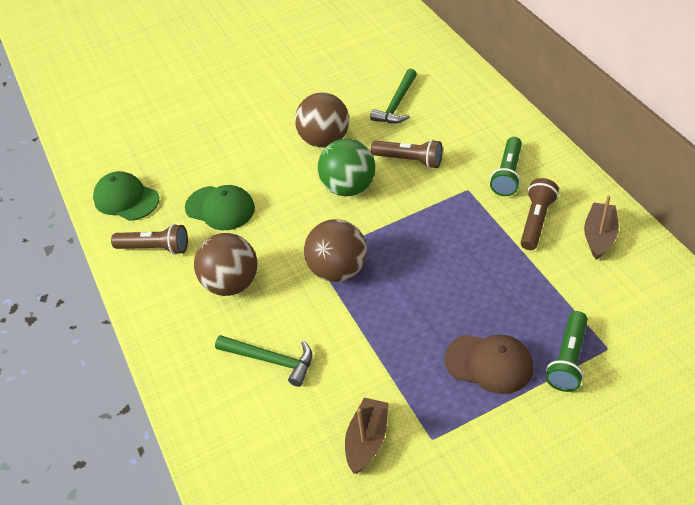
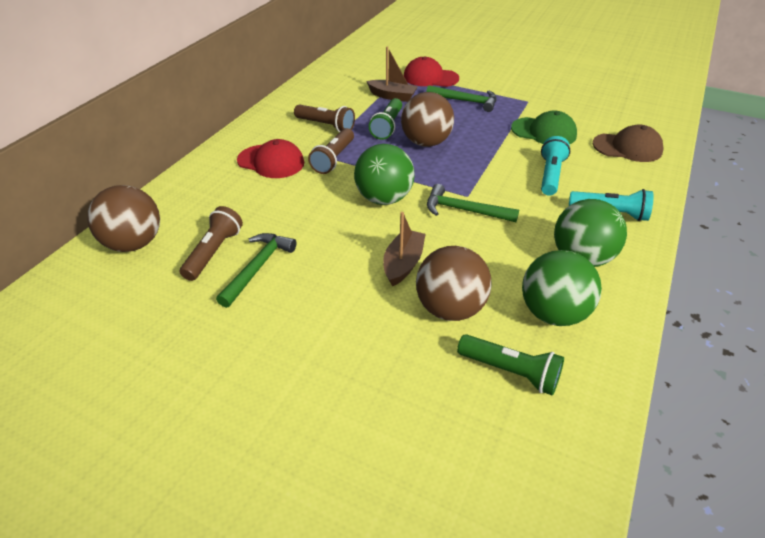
green ball: [318,138,375,197] = 1 -> [354,144,415,205] [522,250,602,326] [554,199,627,267] = 3
green cap: [93,171,159,221] [185,185,255,230] = 2 -> [511,111,577,144] = 1
green hammer: [215,335,312,387] [370,69,417,123] = 2 -> [216,233,297,308] [426,85,497,112] [427,184,519,222] = 3
red cap: none = 0 -> [237,139,304,178] [404,57,459,87] = 2
turquoise flashlight: none = 0 -> [541,136,570,196] [569,189,654,221] = 2

